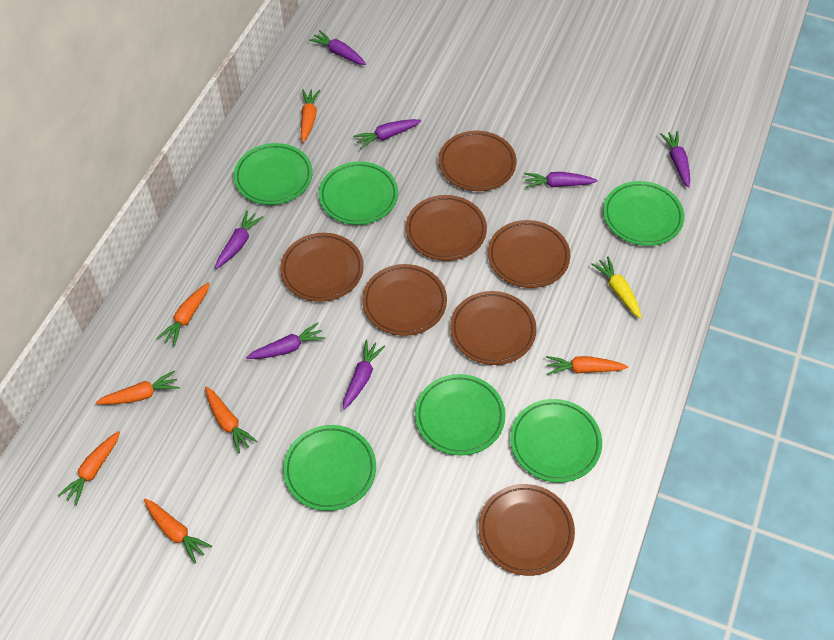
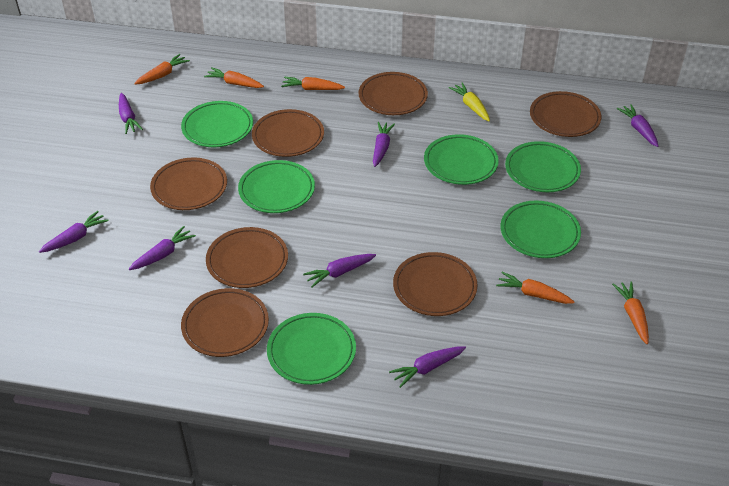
orange carrot: [58,431,120,506] [96,371,180,405] [144,499,212,563] [157,282,210,346] [205,386,258,454] [301,89,320,143] [546,356,628,375] = 7 -> [134,54,190,85] [204,67,264,88] [281,77,345,90] [496,272,574,304] [612,281,649,344] = 5

